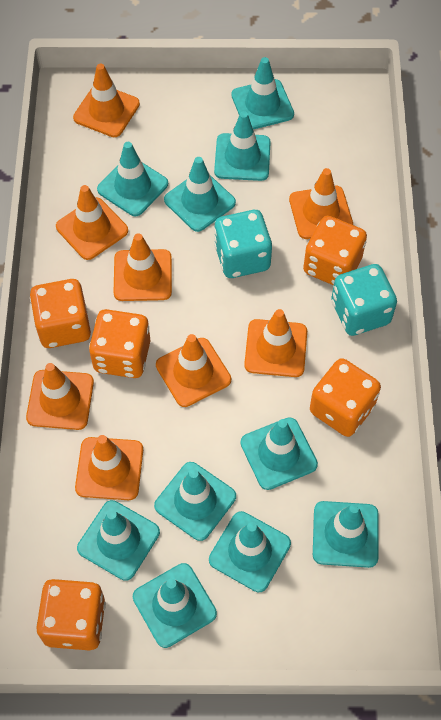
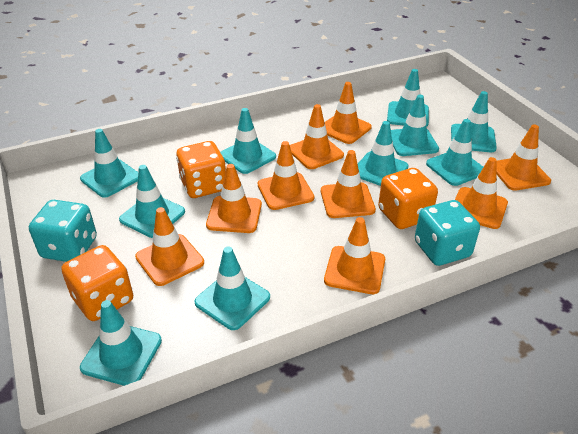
orange dice: [30,279,91,348] [36,579,106,651] [89,309,150,378] [303,216,367,285] [310,358,381,437] = 5 -> [61,245,133,321] [176,141,226,198] [378,168,438,229] = 3
orange traffic cone: [26,363,94,430] [56,185,128,260] [73,64,140,137] [75,435,143,500] [114,233,172,301] [156,334,231,407] [244,309,307,377] [289,168,353,239] = 8 -> [135,207,204,286] [206,164,262,233] [258,141,314,210] [290,104,344,169] [321,150,376,218] [324,217,385,294] [325,82,372,144] [455,157,508,229] [496,124,551,191] = 9

